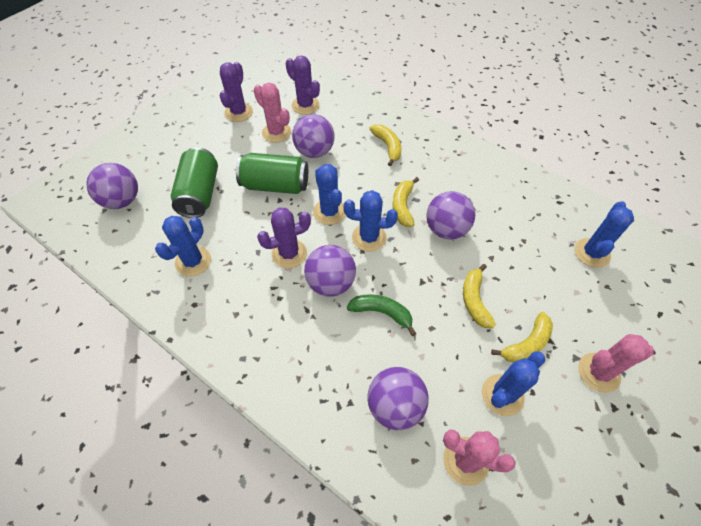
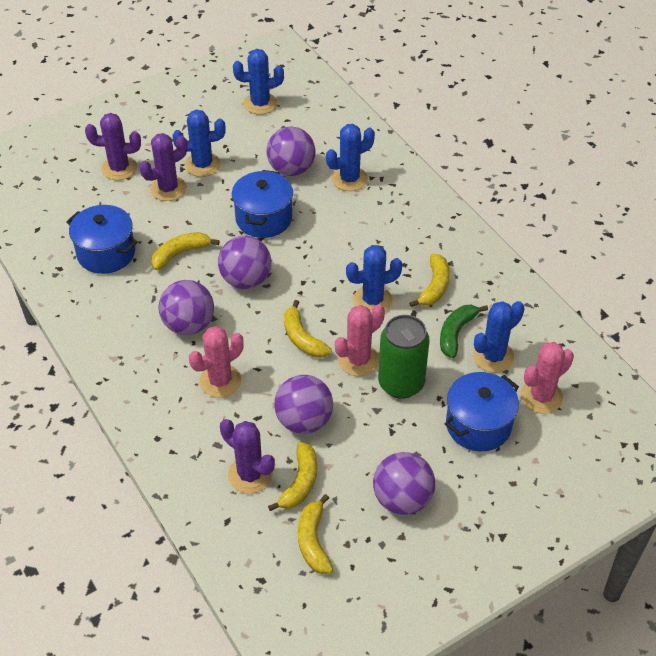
blue pot: none = 0 -> [66,205,138,274] [232,170,293,238] [445,372,519,451] = 3
green can: [171,147,218,218] [236,153,308,194] = 2 -> [378,315,429,399] = 1
yellow banana: [369,124,401,166] [393,178,419,227] [463,264,496,328] [491,312,553,362] = 4 -> [151,232,219,270] [268,442,317,511] [284,300,332,358] [298,494,333,574] [409,254,450,307] = 5

